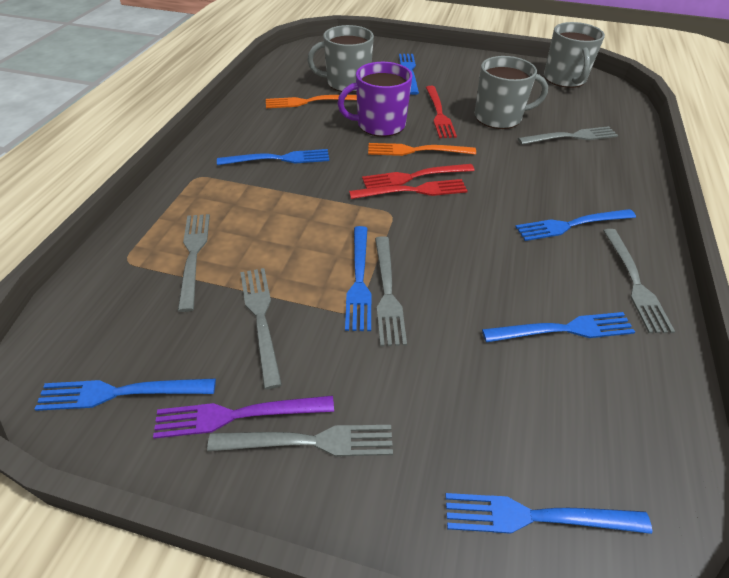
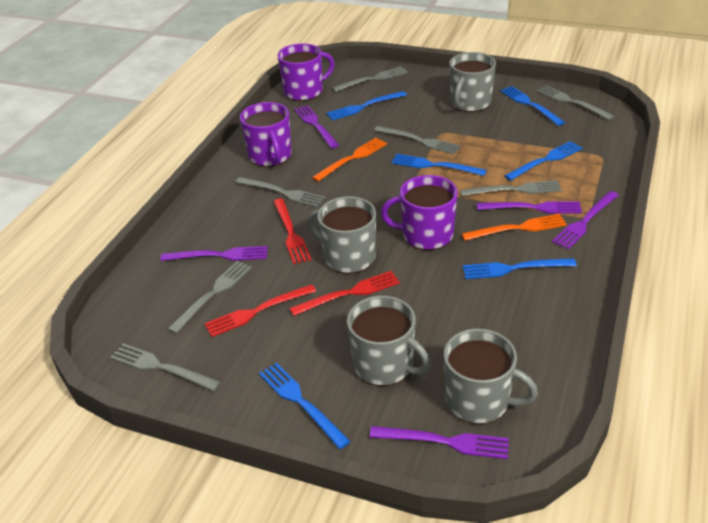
blue fork: [34,378,216,411] [217,149,329,165] [345,226,372,331] [399,54,419,95] [445,493,652,534] [482,312,635,342] [515,209,636,241] = 7 -> [259,363,351,449] [326,91,407,120] [391,154,487,176] [463,258,577,279] [500,86,565,126] [505,141,583,181] = 6
grey fork: [178,214,210,312] [207,425,393,457] [240,268,282,389] [375,236,407,346] [518,126,618,145] [603,229,675,333] = 6 -> [110,343,221,391] [168,261,252,334] [235,177,326,207] [332,66,408,92] [374,126,461,154] [460,180,562,196] [536,85,614,120] = 7
grey mug: [307,25,374,93] [475,56,548,129] [544,22,605,88] = 3 -> [308,196,376,274] [347,296,431,386] [444,329,538,424] [449,52,496,112] = 4
purple fork: [153,395,334,439] = 1 -> [160,246,268,261] [294,105,339,149] [370,426,509,459] [477,201,582,214] [552,191,619,249] = 5
purple mug: [337,62,412,137] = 1 -> [240,102,292,167] [277,43,334,101] [381,175,458,250] = 3

